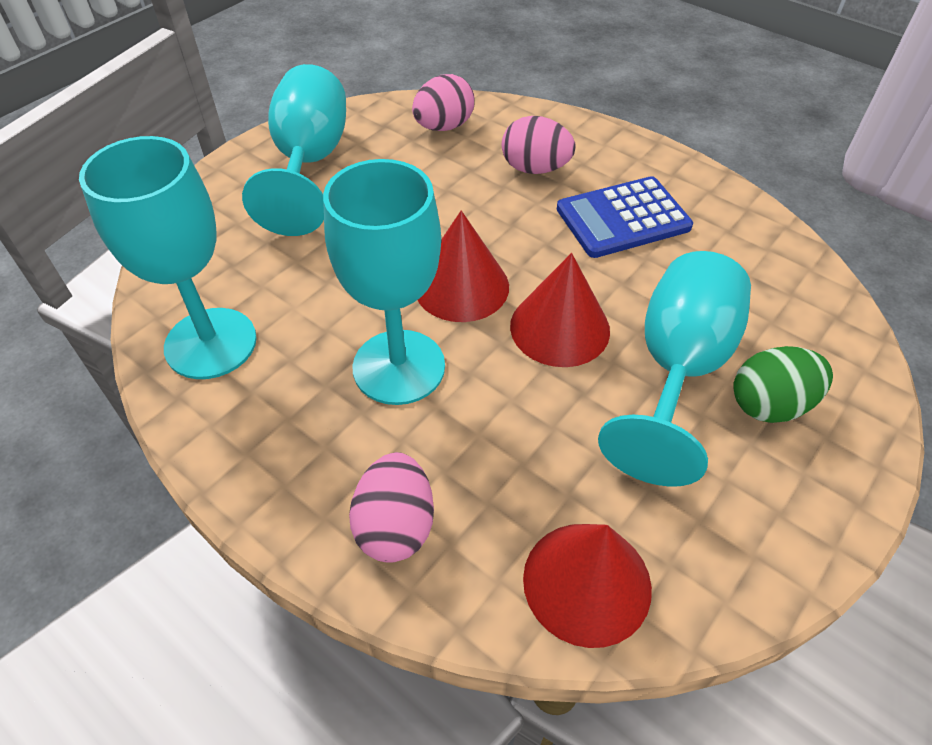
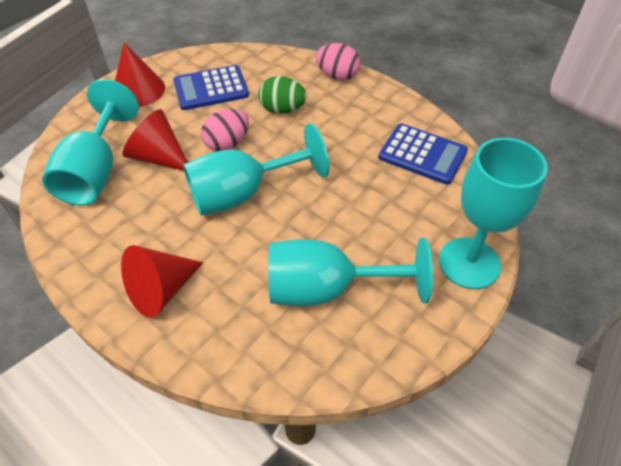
blue calculator: [557,176,693,258] = 1 -> [173,65,249,110] [378,123,468,185] = 2
pink egg: [349,452,434,563] [412,74,475,131] [502,116,575,174] = 3 -> [201,109,249,151] [316,43,360,80] = 2

